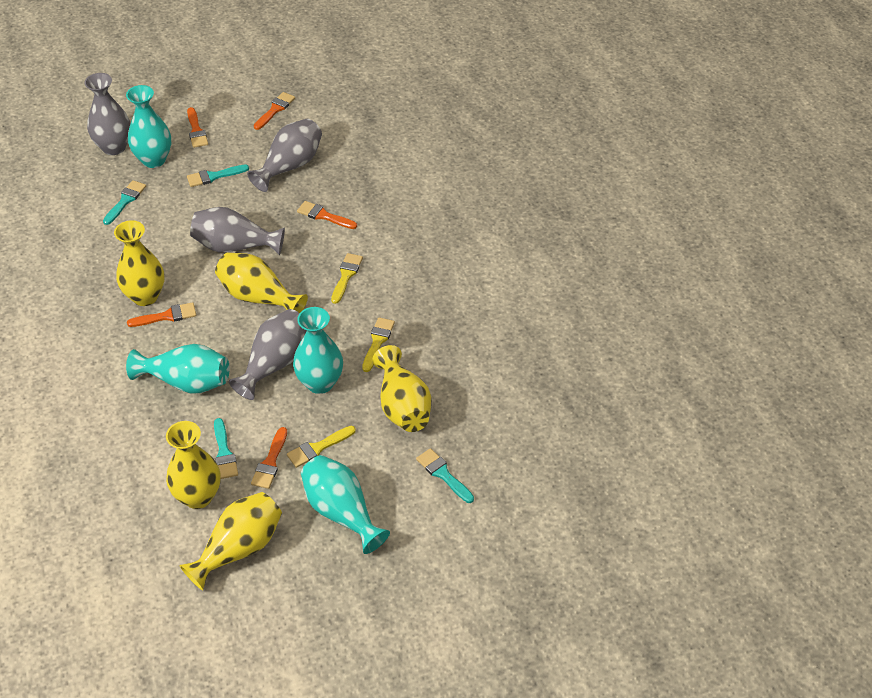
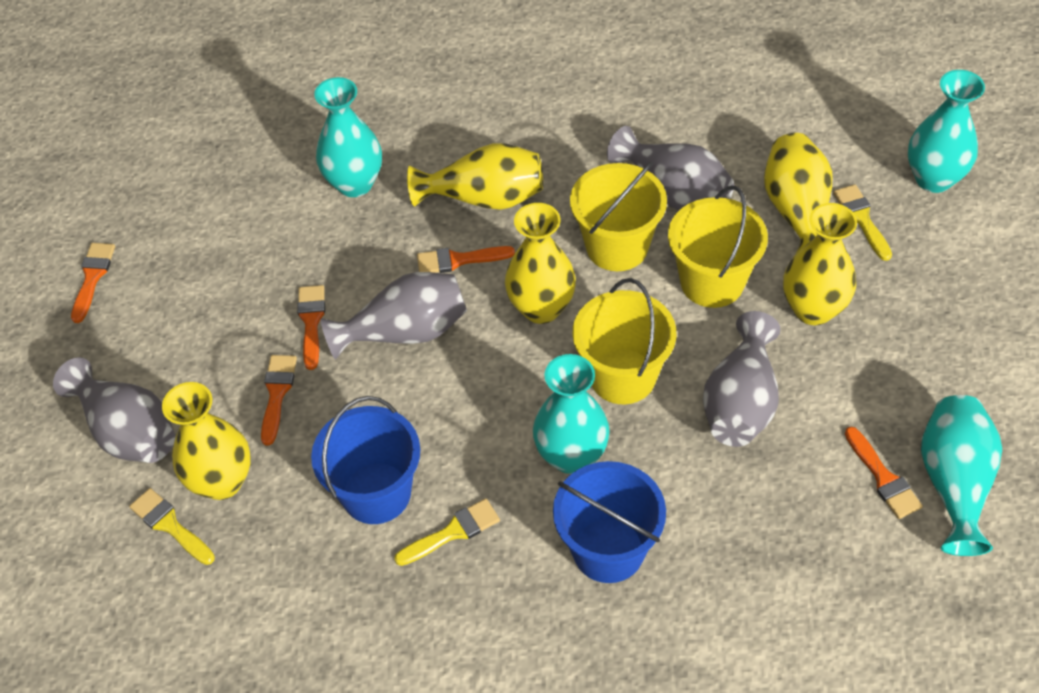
blue bucket: none = 0 -> [311,396,420,524] [553,461,666,583] = 2
turquoise brush: [103,180,146,225] [187,165,249,187] [214,418,238,479] [416,448,474,503] = 4 -> none = 0
yellow bucket: none = 0 -> [570,162,667,271] [572,278,676,404] [668,186,768,308] = 3

